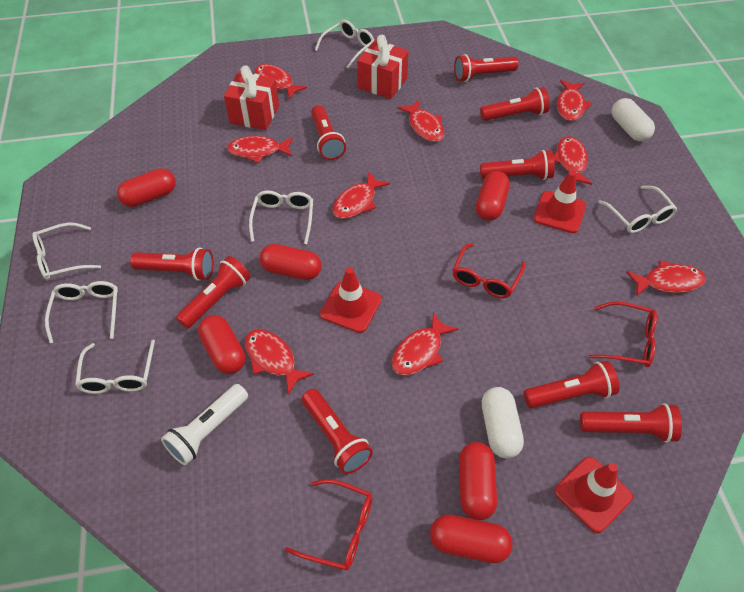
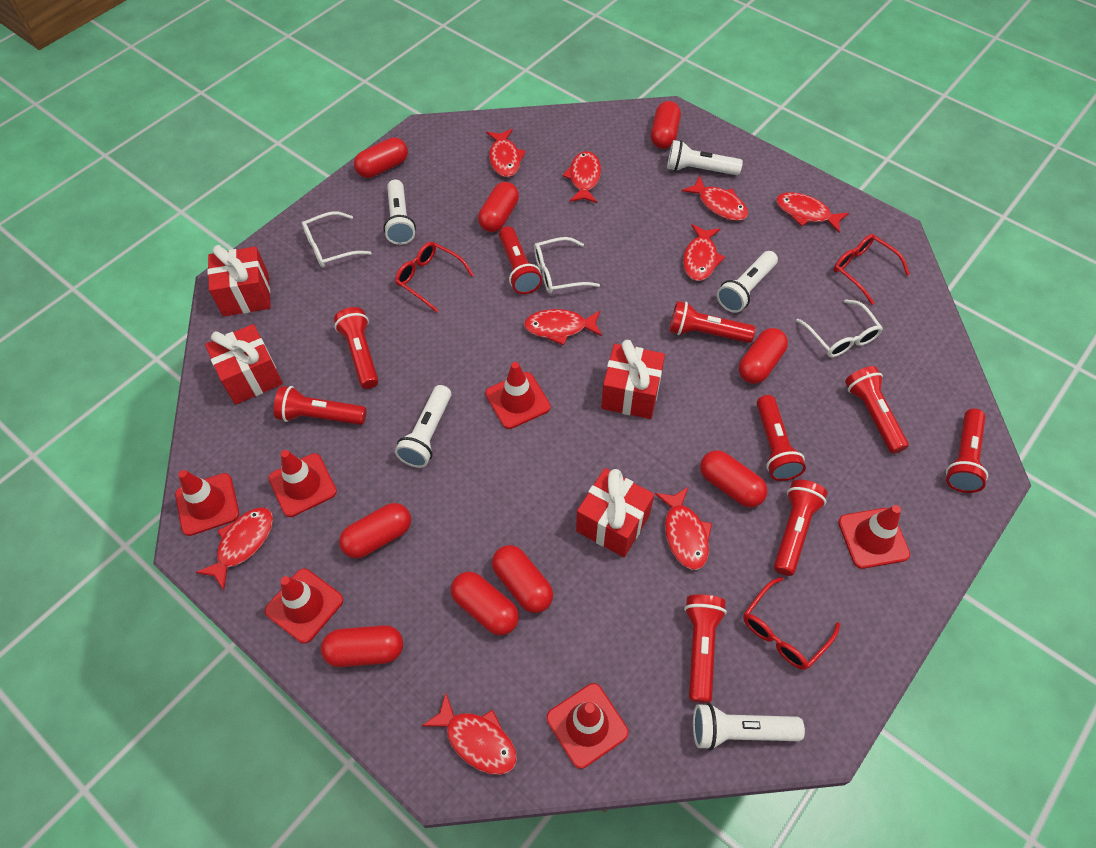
red capsule: [117,168,176,207] [198,315,245,374] [260,244,322,280] [430,515,513,563] [459,442,497,520] [476,171,510,221] = 6 -> [321,625,403,667] [339,503,411,558] [354,137,408,178] [451,572,519,635] [478,182,519,232] [492,545,553,613] [651,101,681,149] [700,450,768,508] [739,328,788,384] = 9
red gift: [224,65,279,130] [357,35,409,99] = 2 -> [205,324,283,404] [207,245,271,316] [576,468,654,557] [601,340,665,419] = 4
red traffic cone: [320,267,382,333] [534,171,586,233] [554,457,633,533] = 3 -> [175,470,239,536] [265,569,343,644] [269,450,337,517] [485,362,551,429] [547,683,629,769] [838,505,910,569] = 6
white capsule: [482,387,524,459] [612,98,655,142] = 2 -> none = 0
white flashlight: [161,384,248,465] = 1 -> [383,180,416,245] [395,385,451,468] [667,140,743,175] [693,703,805,750] [717,251,778,313] = 5
white glasses: [32,222,101,280] [45,281,118,343] [75,339,155,394] [249,190,313,244] [315,20,374,68] [598,186,677,233] = 6 -> [302,211,372,268] [534,237,600,294] [796,299,883,357] = 3

